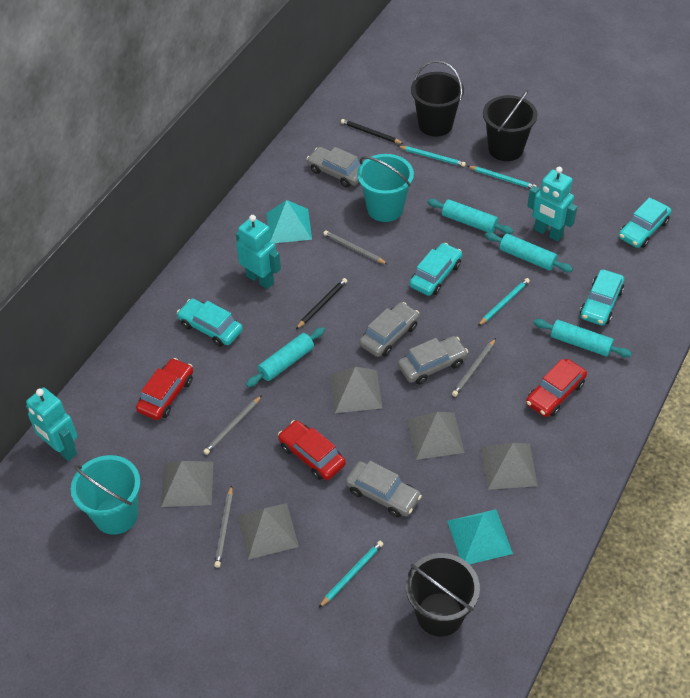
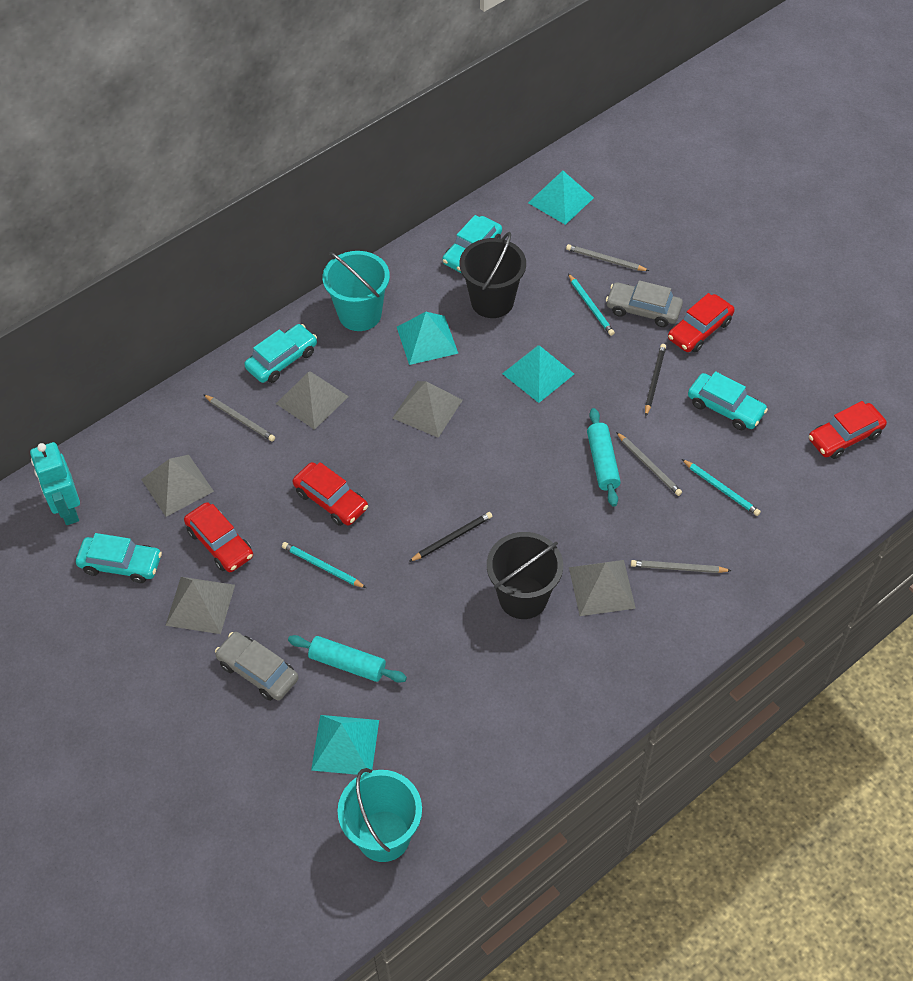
black bucket: [406,553,480,637] [411,60,464,137] [483,90,537,161] = 3 -> [460,232,526,318] [487,532,563,619] = 2
grey car: [307,147,361,187] [345,461,422,518] [359,302,419,357] [398,336,468,384] = 4 -> [215,632,299,701] [606,280,683,327] = 2
red car: [136,358,193,420] [278,420,346,480] [526,359,587,417] = 3 -> [184,502,253,572] [292,462,368,526] [668,293,735,353] [809,401,887,459] = 4
turquoise pencil: [319,541,383,608] [398,146,466,167] [468,166,537,189] [478,278,530,326] = 4 -> [282,542,366,588] [568,274,615,336] [682,459,761,516] = 3
turquoise pyramid: [266,200,312,243] [447,509,513,564] = 2 -> [311,715,379,775] [397,312,458,365] [502,345,574,403] [528,171,594,225] = 4
turquoise robot: [26,387,78,461] [236,215,281,289] [527,167,577,241] = 3 -> [30,442,80,525] = 1
turquoise rolling pin: [246,327,325,387] [427,199,514,234] [485,232,573,272] [533,319,632,357] = 4 -> [288,635,407,683] [587,408,621,507] = 2

